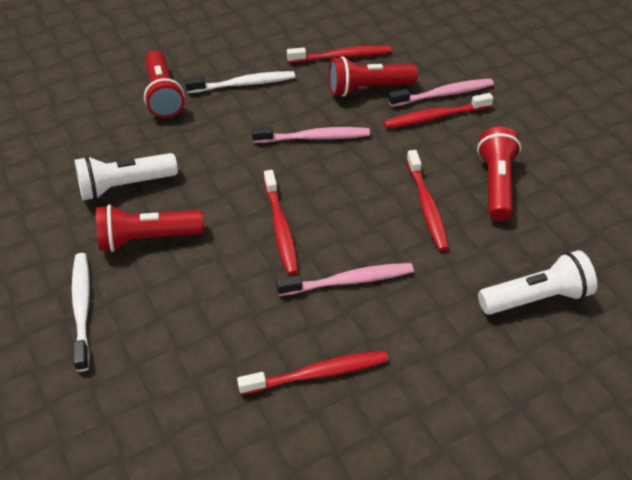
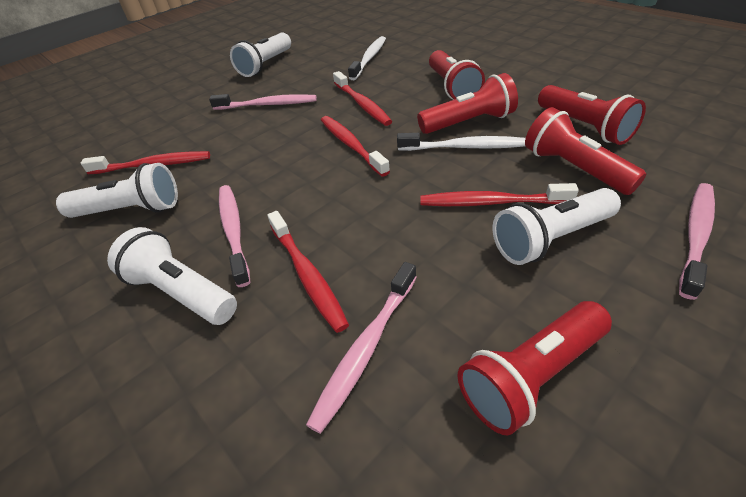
pink toothbrush: [252,127,370,143] [276,263,414,296] [389,79,494,107] = 3 -> [209,94,317,110] [219,185,250,287] [306,262,417,434] [679,183,715,300] = 4
red flashlight: [96,204,204,252] [144,51,185,118] [329,56,418,97] [477,127,521,221] = 4 -> [417,73,518,134] [429,50,485,100] [458,301,612,435] [525,107,646,195] [538,85,646,145] = 5
white flashlight: [74,153,178,200] [478,250,597,315] = 2 -> [56,163,178,218] [107,227,237,325] [230,32,291,77] [492,188,621,265] = 4

